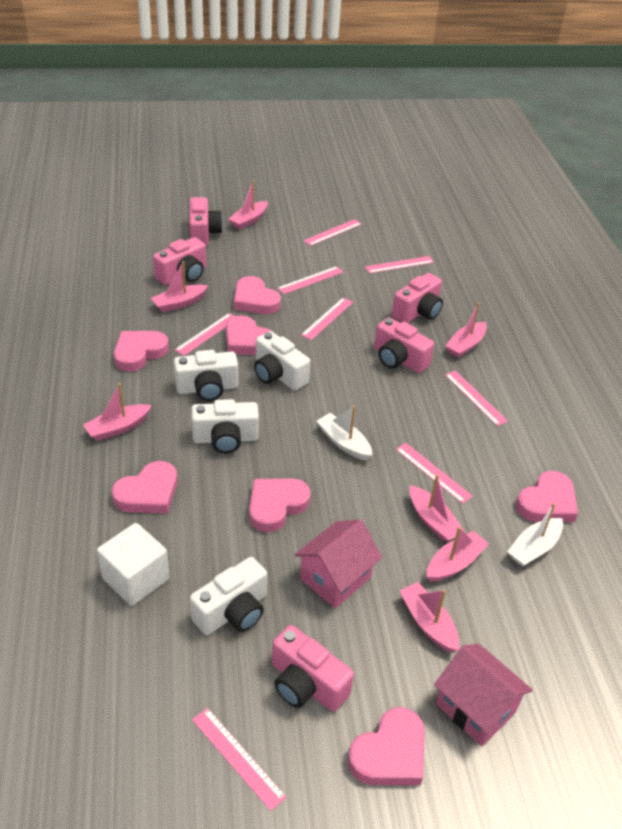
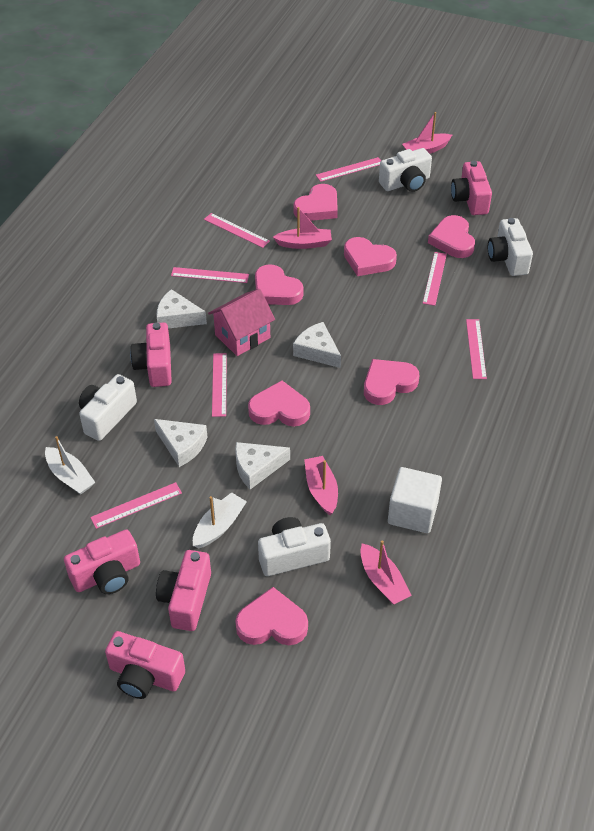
pink boat: [83,383,152,441] [151,261,208,312] [228,180,268,230] [400,582,459,653] [409,474,465,542] [426,527,489,582] [446,303,487,358] = 7 -> [273,207,332,249] [304,456,338,515] [360,540,412,604] [402,112,452,154] = 4
pink house: [294,520,382,608] [434,644,533,746] = 2 -> [208,289,275,356] = 1
pink ruler: [175,313,235,356] [192,708,286,811] [277,266,344,294] [301,298,353,340] [303,219,362,246] [365,256,434,273] [395,443,473,504] [445,370,508,426] = 8 -> [90,482,182,529] [171,267,249,283] [204,213,270,248] [212,353,227,417] [316,157,381,182] [423,252,447,306] [466,319,487,379] = 7
white cheese: none = 0 -> [154,419,207,467] [157,289,207,329] [235,442,290,490] [293,322,341,368] = 4

